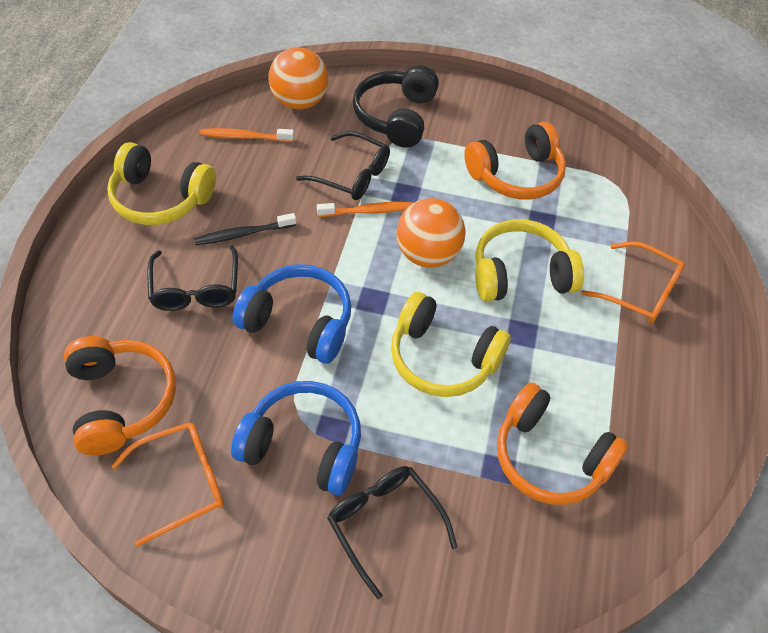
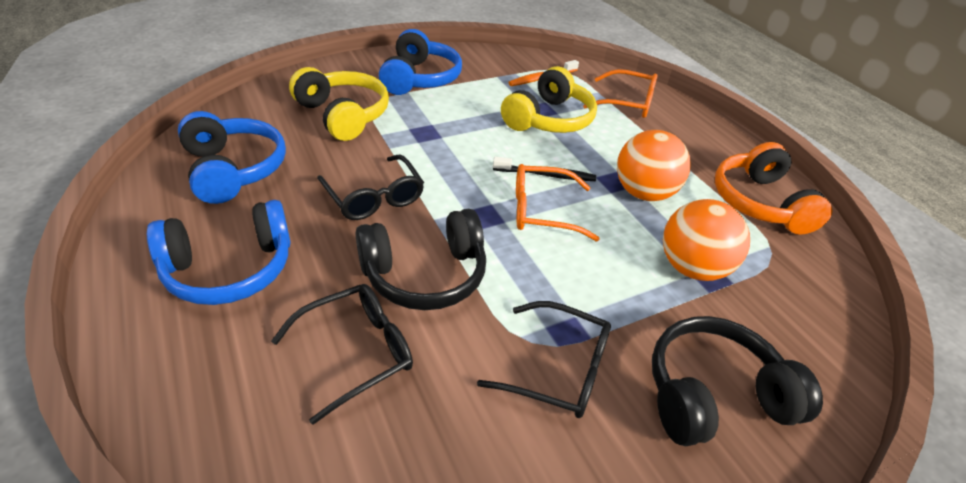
black headphones: [353,65,439,148] = 1 -> [356,209,486,310] [652,316,823,446] = 2
blue headphones: [231,381,361,495] [233,264,351,364] = 2 -> [147,200,291,305] [178,111,286,204] [379,29,462,95] = 3
orange headphones: [64,336,176,456] [464,122,566,200] [497,382,629,505] = 3 -> [715,142,832,235] = 1
orange toothbrush: [200,128,294,142] [317,202,415,217] = 2 -> [508,60,579,86] = 1
yellow headphones: [107,142,216,225] [391,292,511,397] [475,219,584,302] = 3 -> [289,67,389,141] [501,66,597,133] = 2

